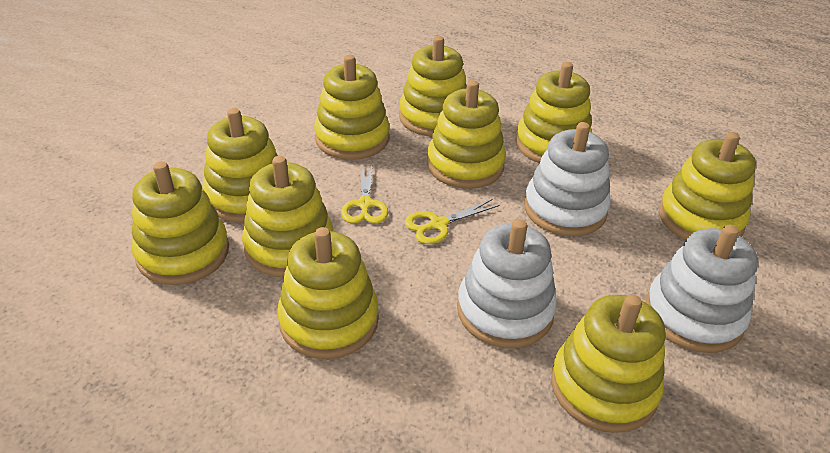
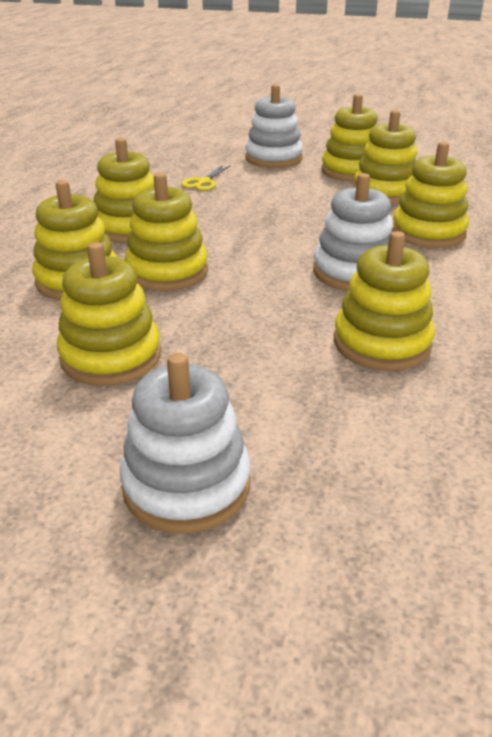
yellow scissors: [341,162,388,224] [405,199,500,244] = 2 -> [181,165,230,191] = 1
yellow stacking toy: [131,161,229,285] [203,108,278,223] [242,156,334,277] [277,227,379,359] [314,55,390,160] [399,36,467,137] [427,80,506,189] [515,62,592,163] [551,294,666,433] [659,132,756,240] = 10 -> [32,180,117,300] [57,242,161,386] [94,138,155,243] [125,173,208,291] [321,94,378,182] [334,231,435,371] [353,110,417,204] [392,141,469,248] = 8

